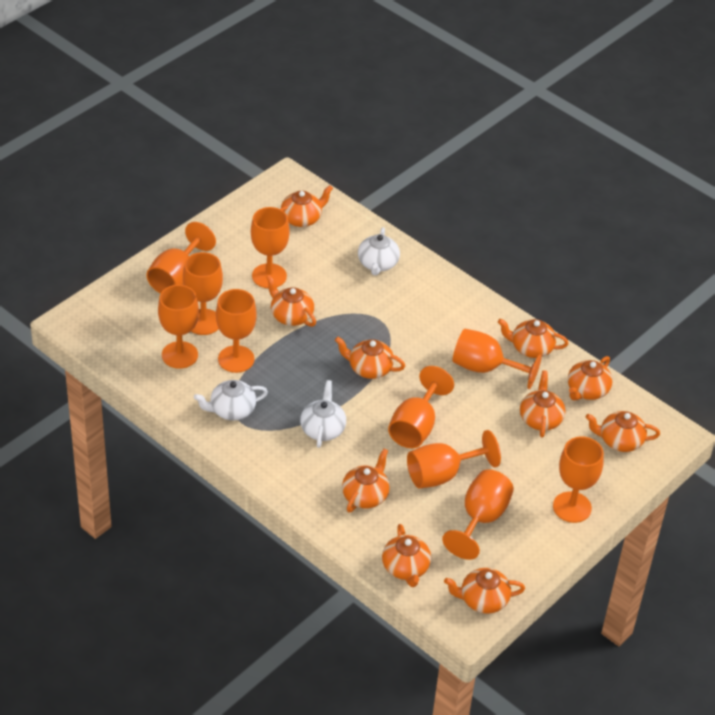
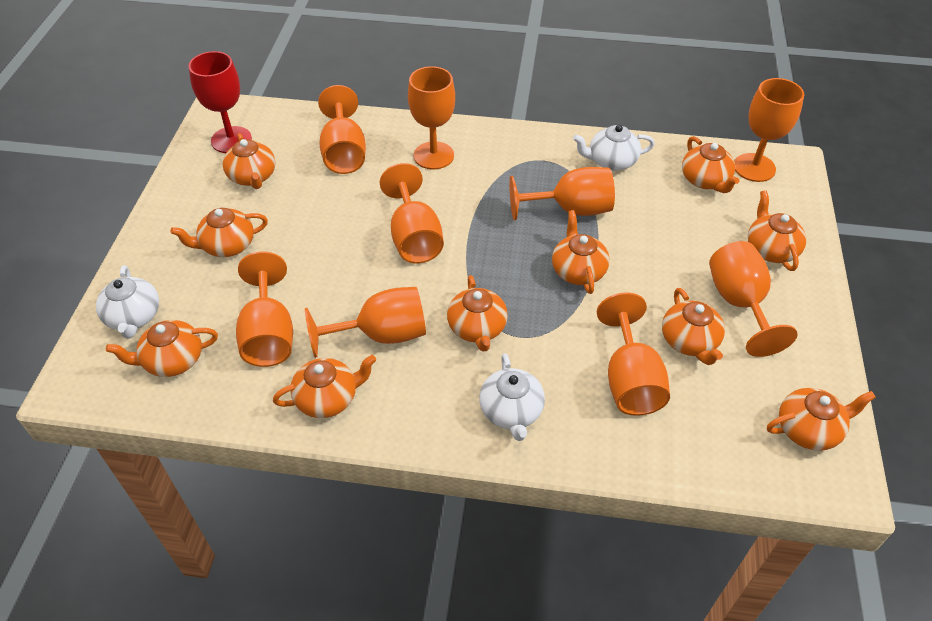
orange goblet: [146,222,216,294] [158,285,199,369] [183,252,223,335] [216,289,257,373] [251,207,290,288] [388,366,454,448] [407,430,501,489] [442,469,514,560] [453,329,542,389] [553,437,604,523] = 10 -> [236,251,293,367] [305,287,426,358] [318,85,366,174] [380,163,444,263] [408,66,455,169] [509,167,615,220] [597,292,670,416] [709,241,798,357] [734,78,804,182] = 9
red goblet: none = 0 -> [188,51,252,153] = 1

